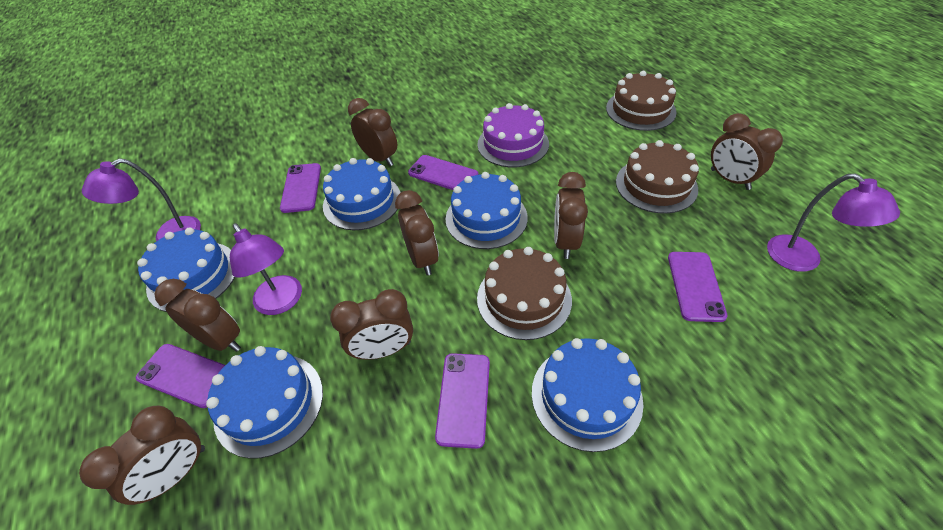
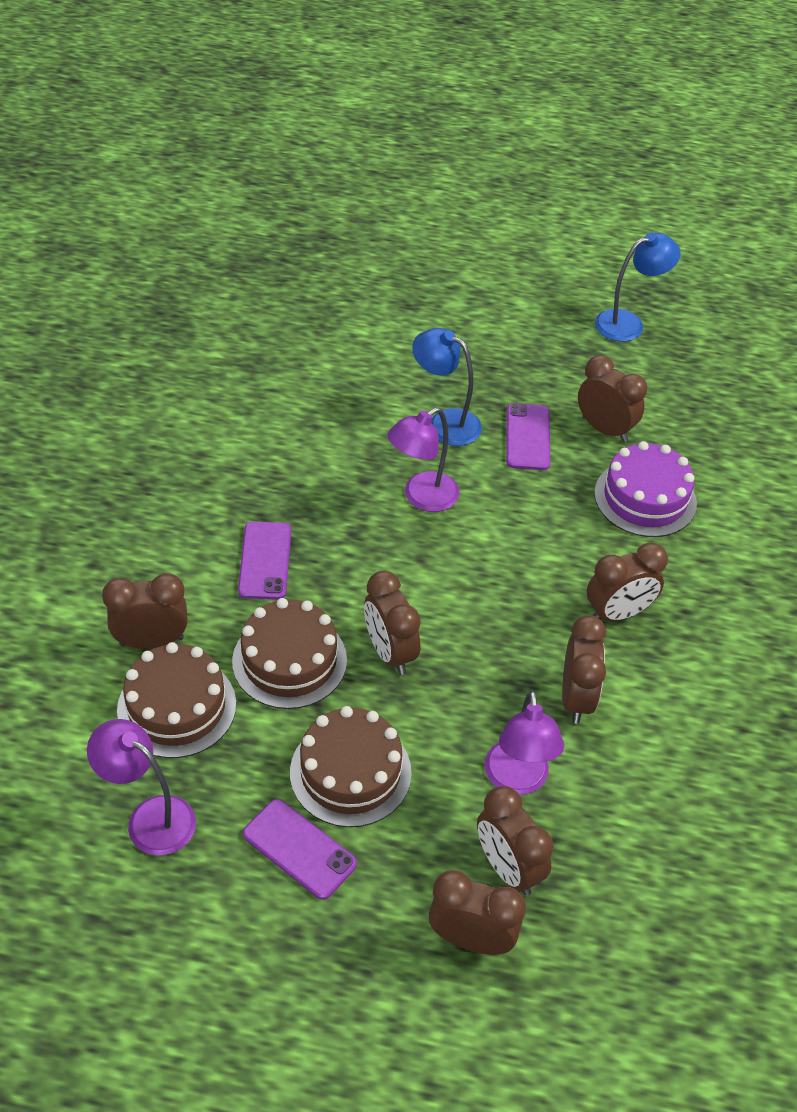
blue cake: [137,227,235,312] [206,346,323,459] [323,158,401,230] [445,172,528,249] [532,338,643,452] = 5 -> none = 0
blue lamp: none = 0 -> [412,328,482,446] [595,232,680,342] = 2
purple phone: [136,344,225,408] [280,163,321,213] [408,155,479,190] [435,353,490,449] [668,252,728,322] = 5 -> [238,522,291,599] [243,799,357,900] [506,403,550,470] = 3

